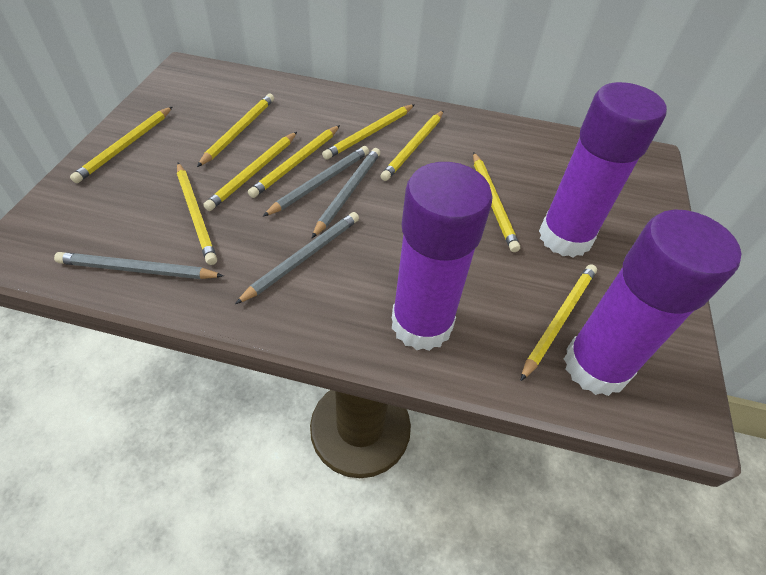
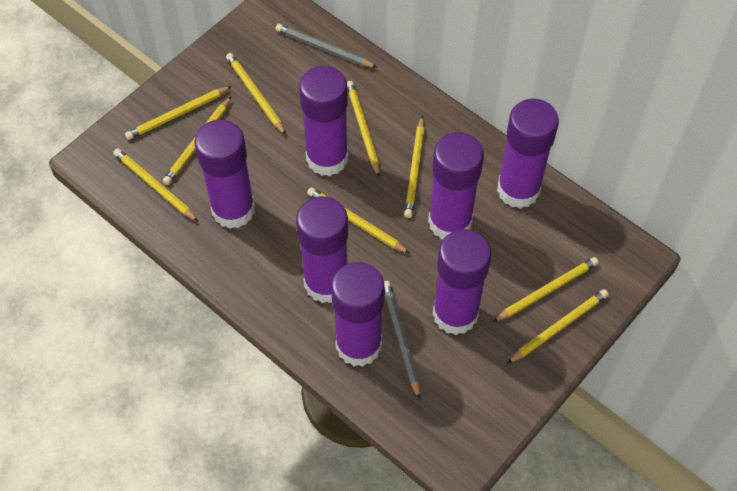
grey pencil: [54,252,224,279] [235,212,359,304] [263,146,369,217] [312,148,380,238] = 4 -> [275,24,377,68] [384,281,420,400] = 2
purple glue stick: [392,162,492,351] [539,82,667,258] [564,210,741,396] = 3 -> [195,119,255,229] [296,196,348,303] [299,66,348,176] [331,262,385,367] [428,132,484,240] [433,229,492,335] [497,98,559,209] = 7

